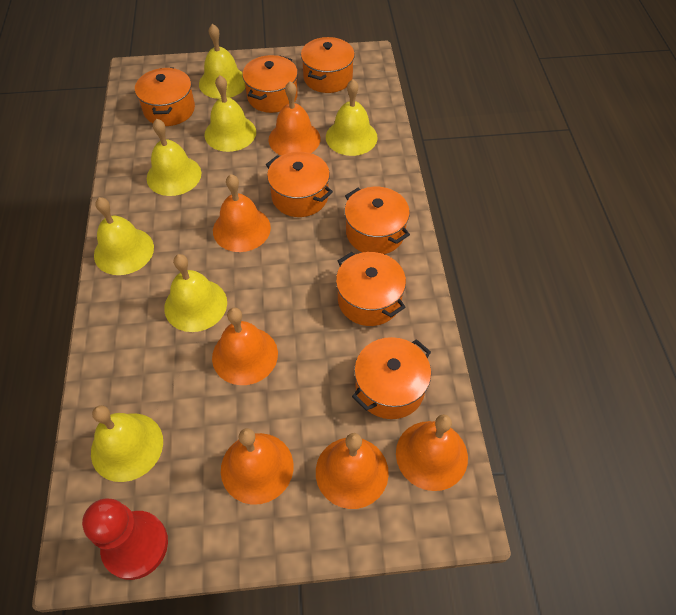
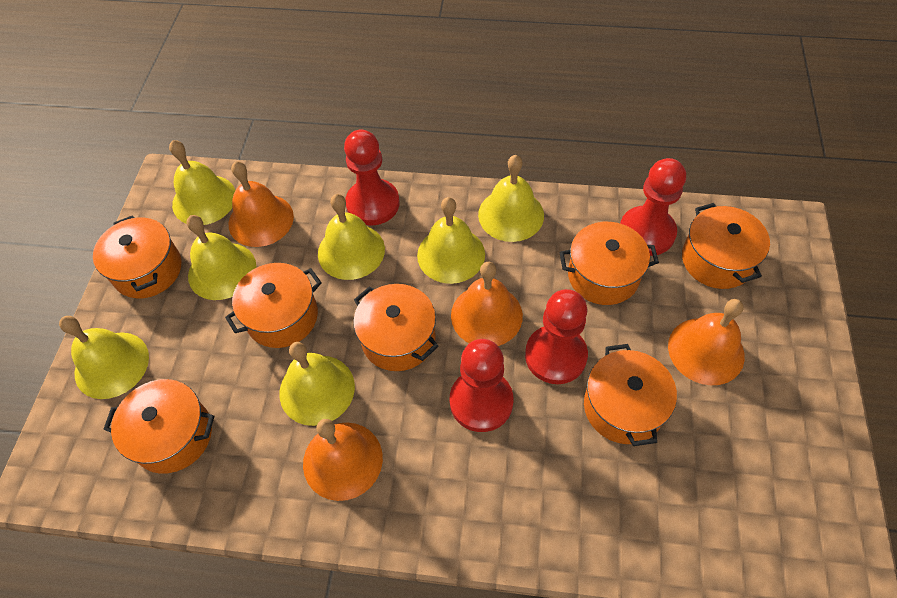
orange bell: [212,307,278,385] [213,174,271,252] [221,428,293,505] [268,81,320,156] [316,433,389,509] [396,414,468,491] = 6 -> [229,161,294,247] [303,419,383,501] [451,262,523,346] [668,299,745,385] = 4
red pawn: [82,499,168,580] = 1 -> [344,130,400,225] [450,339,514,432] [525,289,588,384] [620,158,686,256] = 4

